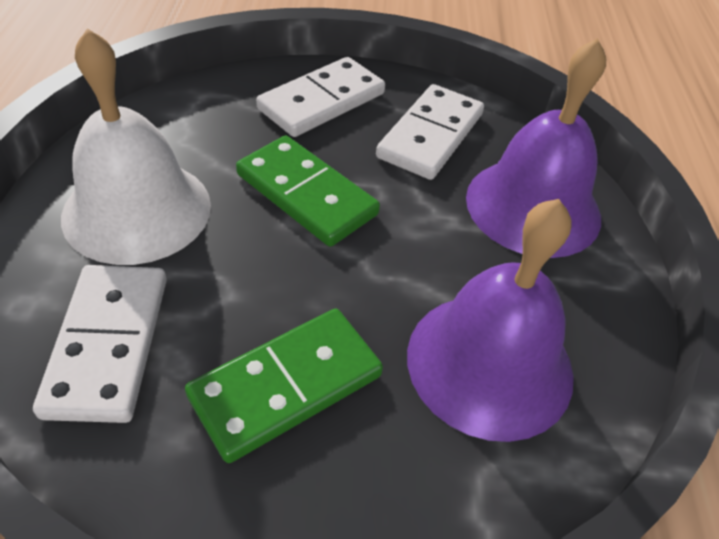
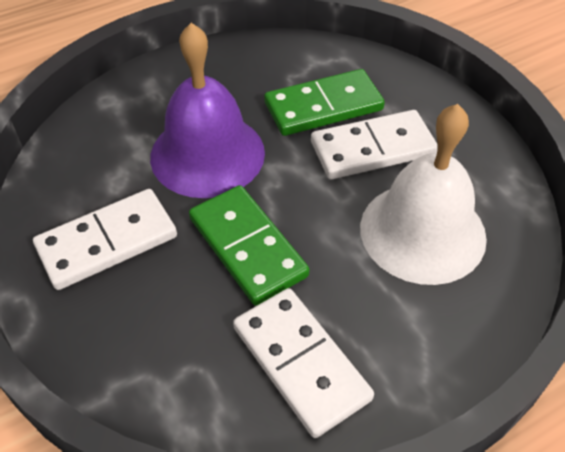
purple bell: [407,199,574,442] [466,38,606,258] = 2 -> [150,23,265,198] = 1

